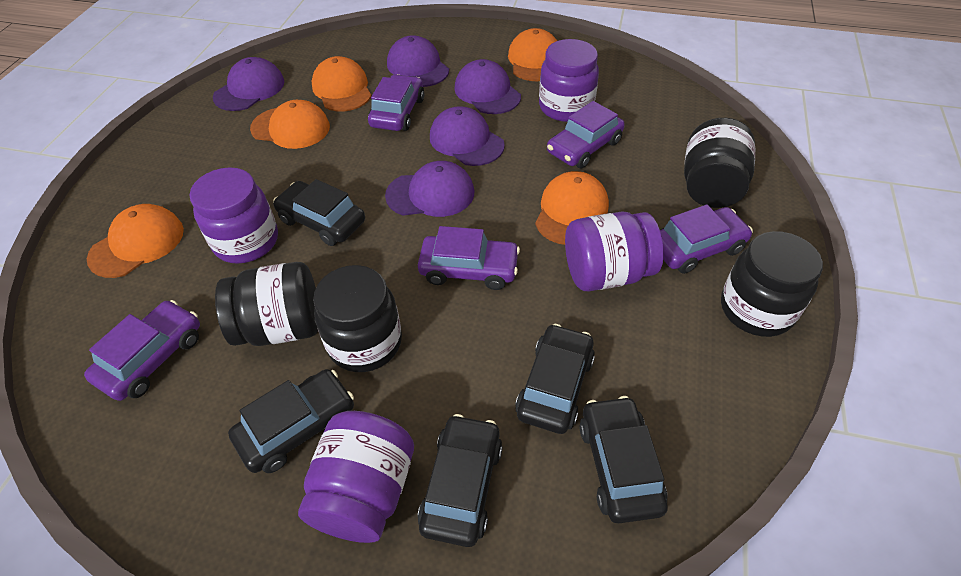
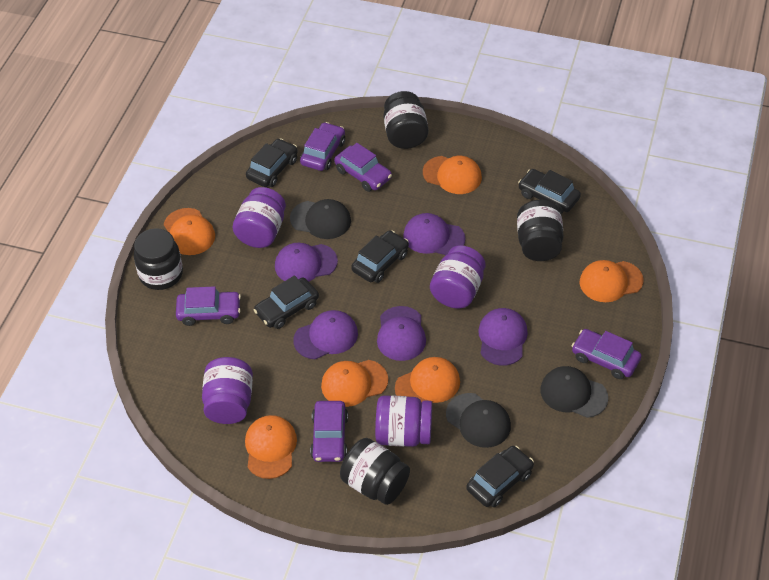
black cap: none = 0 -> [290,199,351,239] [446,393,511,448] [541,366,608,418] = 3
orange cap: [87,204,184,278] [250,100,330,149] [312,56,371,111] [508,28,557,81] [535,171,609,245] = 5 -> [164,208,215,255] [245,415,297,479] [321,360,388,407] [395,357,460,403] [423,156,482,194] [580,260,644,302] = 6

